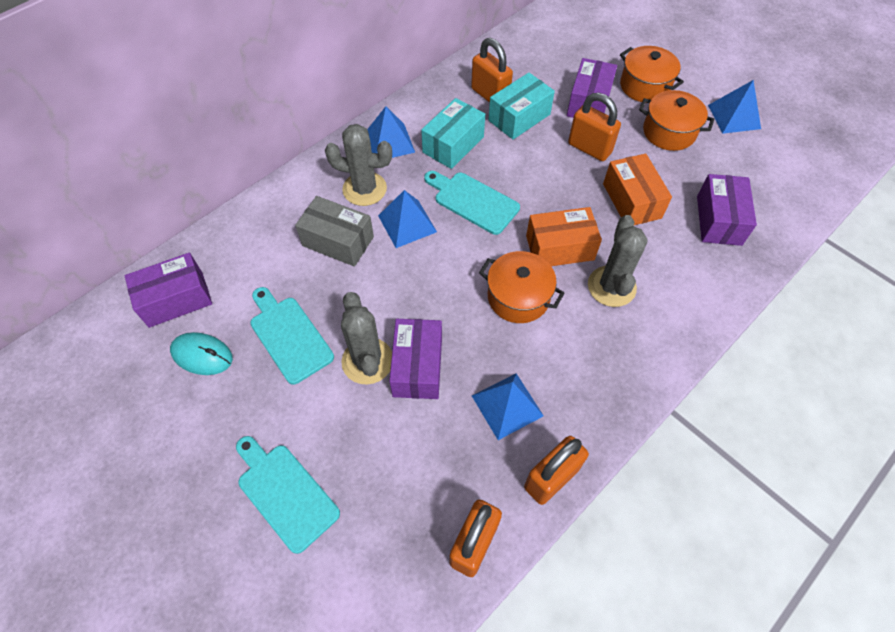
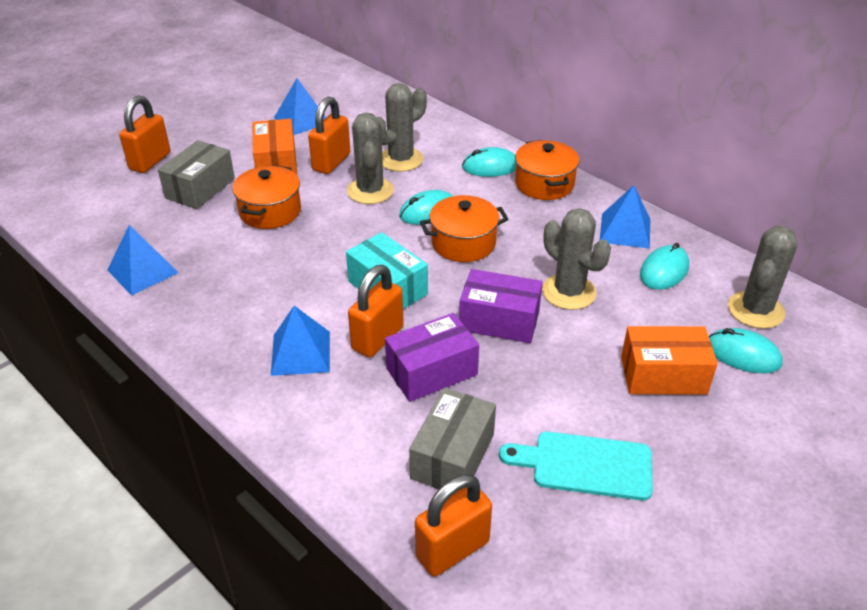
grey box: [295,196,374,267] = 1 -> [158,140,235,209] [409,388,496,489] = 2
grey cactus: [325,124,392,206] [341,292,392,385] [588,215,648,307] = 3 -> [347,112,394,204] [377,83,427,172] [542,208,611,310] [728,226,798,329] = 4
purple box: [125,253,212,328] [389,319,442,399] [567,58,617,118] [697,174,757,246] = 4 -> [385,313,479,402] [459,269,543,343] = 2
turquoise box: [421,98,485,169] [488,73,555,140] = 2 -> [346,232,428,309] = 1
turquoise cutting board: [236,436,340,554] [250,287,334,385] [424,171,520,235] = 3 -> [499,432,653,501] = 1
turquoise mouse: [170,332,233,375] = 1 -> [399,190,452,225] [462,147,516,177] [640,243,689,290] [709,328,783,373] = 4

